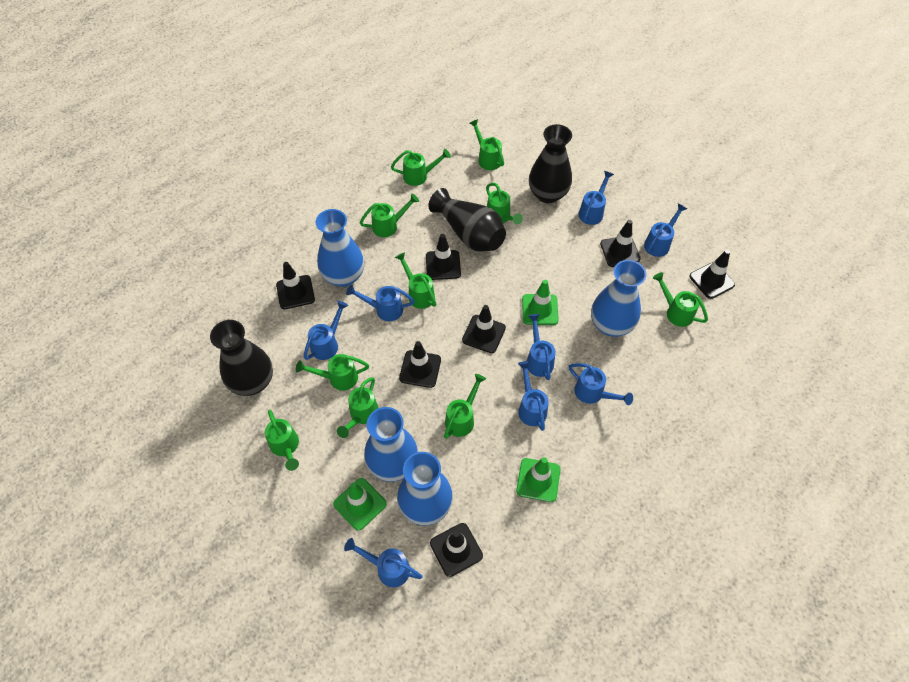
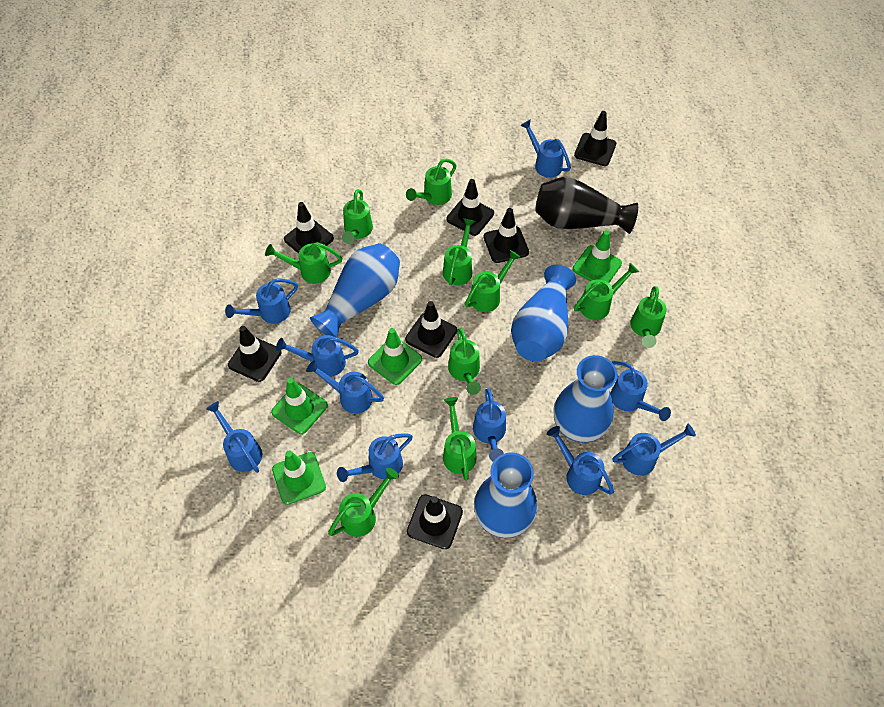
black vase: [210,320,273,396] [428,188,506,251] [529,124,572,203] = 3 -> [535,177,638,234] = 1
blue watering can: [304,301,348,360] [344,538,423,587] [346,285,415,321] [518,361,549,431] [527,314,556,380] [569,363,633,405] [579,171,614,225] [644,204,687,257] = 8 -> [206,401,262,473] [225,278,298,324] [276,335,359,377] [306,360,384,414] [337,433,413,482] [473,388,506,462] [520,119,571,178] [547,426,614,495] [610,361,671,421] [613,423,696,476] = 10
green traffic cone: [333,478,387,531] [516,457,560,502] [522,280,559,325] = 3 -> [271,378,328,434] [272,450,326,505] [368,328,422,385] [572,230,622,283] = 4

